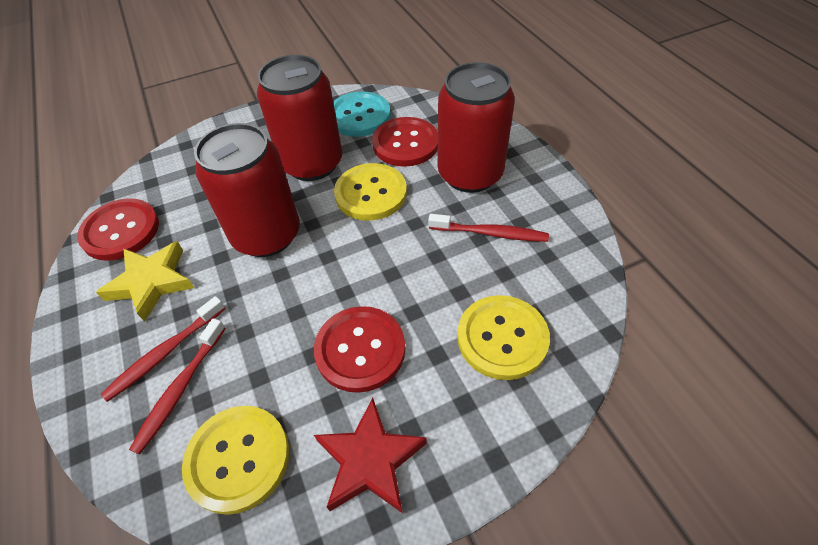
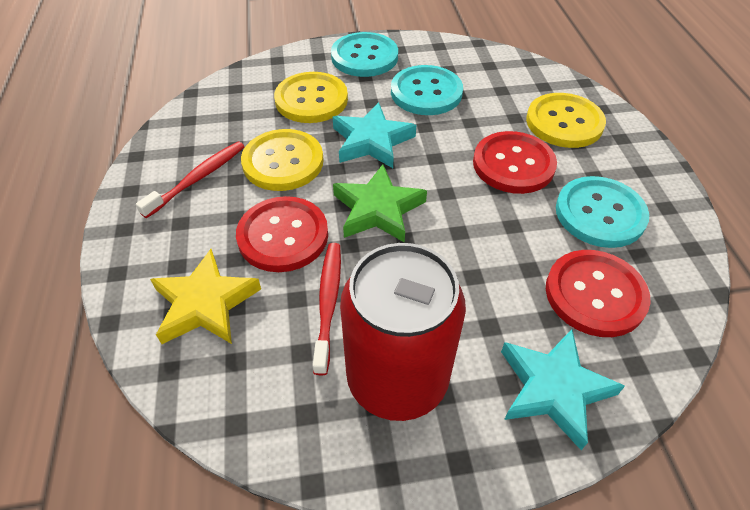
green star: none = 0 -> [333,164,427,243] = 1
red can: [194,123,300,257] [257,55,342,181] [438,62,515,193] = 3 -> [340,243,466,421] = 1
red star: [314,398,427,513] = 1 -> none = 0
red toothbrush: [101,296,225,402] [129,318,226,454] [428,214,549,242] = 3 -> [136,141,245,218] [313,243,341,375] = 2
turquoise button: [333,91,391,137] = 1 -> [331,32,398,77] [391,65,463,115] [556,176,649,248] = 3
turquoise star: none = 0 -> [333,102,416,168] [501,329,625,450] = 2

